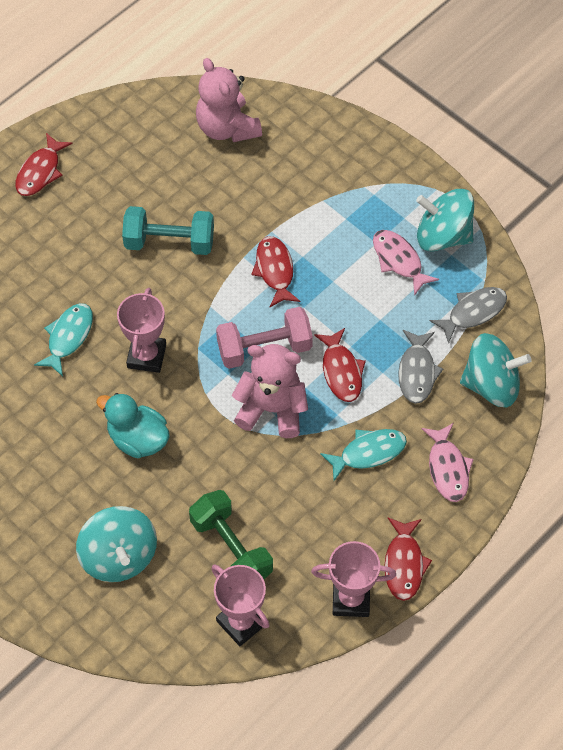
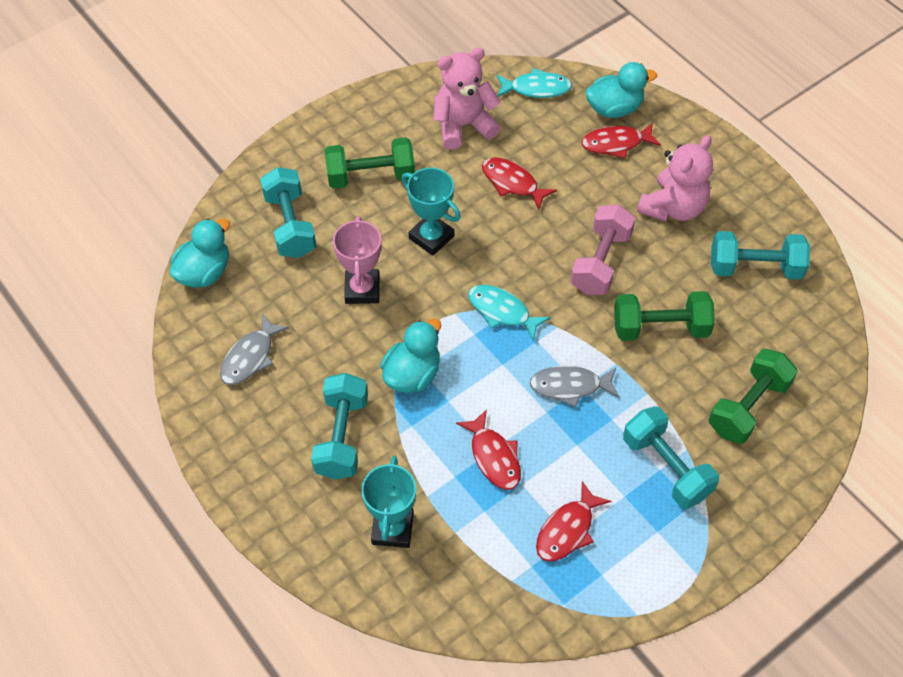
green dumbbell: [189,490,273,579] = 1 -> [325,137,415,189] [614,291,715,341] [709,349,798,444] = 3
pink fish: [373,230,439,296] [421,423,474,502] = 2 -> none = 0
pink trophy: [117,288,166,373] [212,565,269,646] [311,541,396,617] = 3 -> [333,216,381,304] = 1
turquoise duck: [96,393,170,458] = 1 -> [170,219,230,288] [380,319,441,393] [585,62,657,118] = 3
turquoise dumbbell: [122,206,214,255] = 1 -> [260,167,316,258] [311,373,368,479] [623,406,719,509] [711,231,810,279] = 4
turquoise spinning top: [76,506,157,582] [416,189,474,251] [460,333,531,407] = 3 -> none = 0
turquoise trophy: none = 0 -> [361,456,416,548] [402,168,461,256] = 2

